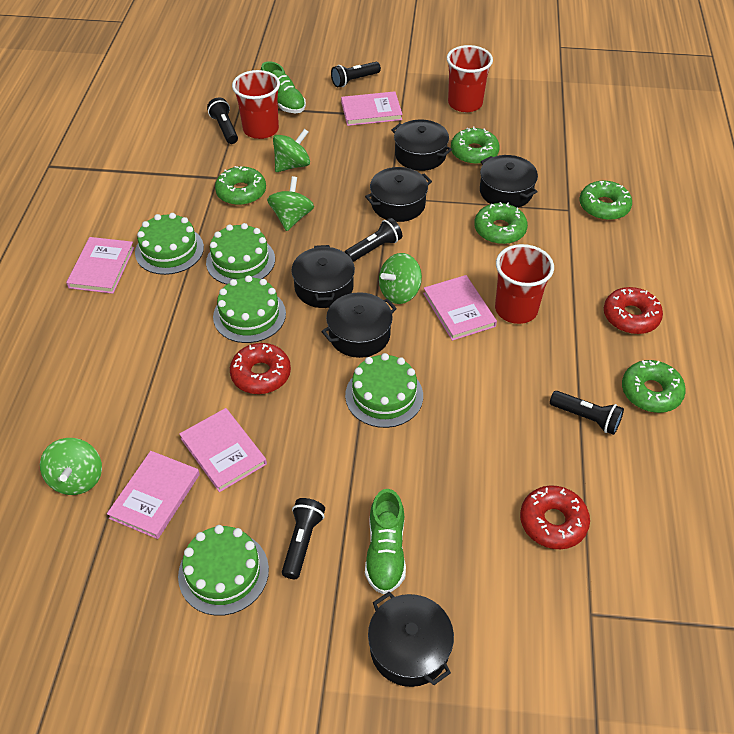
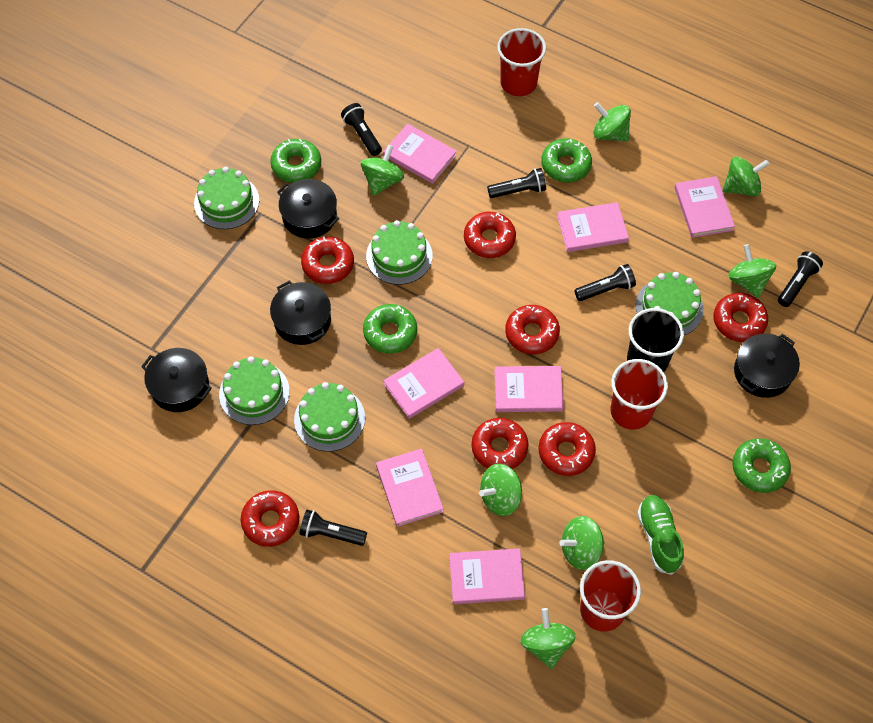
black cup: none = 0 -> [627,308,684,372] = 1
black pot: [291,245,355,308] [321,292,397,358] [365,167,432,222] [368,592,454,687] [391,120,452,171] [480,155,538,208] = 6 -> [141,348,212,412] [270,280,331,345] [277,179,339,239] [734,334,800,398] = 4
green donut: [215,166,266,205] [451,127,500,165] [474,202,528,244] [580,180,632,220] [622,360,686,413] = 5 -> [270,139,321,183] [363,304,417,353] [541,138,592,183] [732,438,791,493] = 4
green shoe: [261,61,306,113] [365,489,406,594] = 2 -> [637,495,684,575] = 1
green spinning top: [40,438,102,495] [267,176,314,231] [273,129,310,172] [379,253,422,304] = 4 -> [361,145,404,196] [479,464,522,516] [521,608,576,669] [559,516,604,570] [593,102,631,142] [722,156,770,196] [728,244,776,298] = 7
pink book: [66,237,134,294] [107,451,200,539] [179,408,267,492] [341,91,403,126] [423,275,497,341] = 5 -> [376,449,444,527] [383,124,457,184] [383,348,464,419] [449,548,525,604] [495,366,564,412] [557,202,629,252] [674,176,735,238] = 7
red donut: [230,343,291,394] [520,485,590,549] [604,287,663,334] = 3 -> [241,490,299,547] [301,236,354,284] [464,212,516,258] [472,418,529,469] [505,305,560,354] [538,422,596,476] [714,293,768,342] = 7

